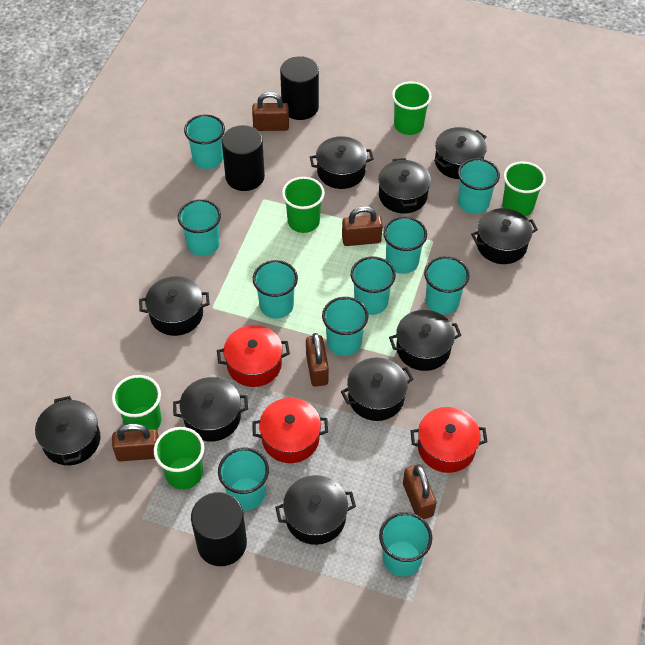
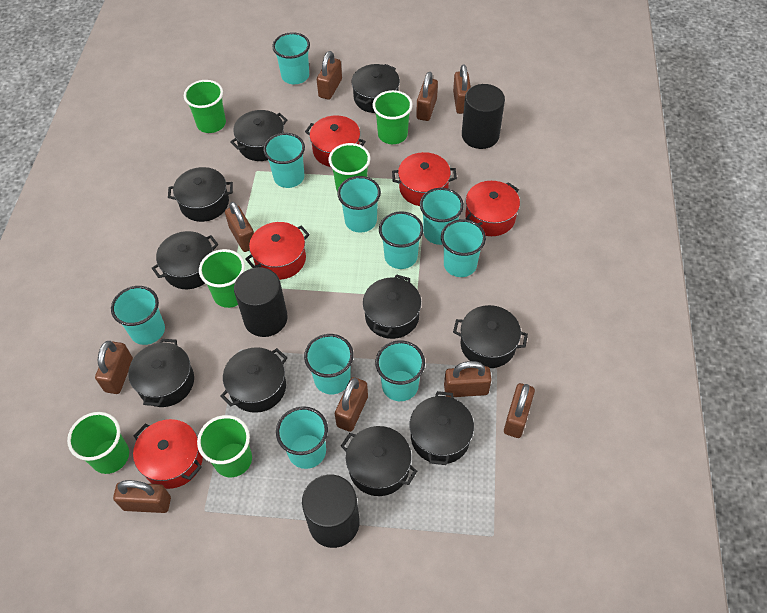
brown padlock: [112,423,159,461] [252,92,289,131] [306,333,329,387] [342,206,383,246] [403,464,437,519] = 5 -> [95,341,133,394] [113,480,171,513] [225,202,254,252] [317,51,342,100] [335,377,368,432] [416,72,438,121] [444,361,492,397] [453,65,471,114] [504,383,535,438] = 9
green cup: [112,375,161,431] [154,427,204,489] [282,177,325,233] [392,81,432,135] [502,161,546,216] = 5 -> [67,412,129,474] [184,80,226,133] [197,415,252,477] [199,249,245,308] [328,143,370,192] [373,90,413,144] = 6
red pot: [217,325,290,387] [252,398,328,463] [411,407,488,473] = 3 -> [133,419,203,489] [245,222,310,280] [305,115,366,167] [392,152,457,206] [465,181,520,236] = 5

